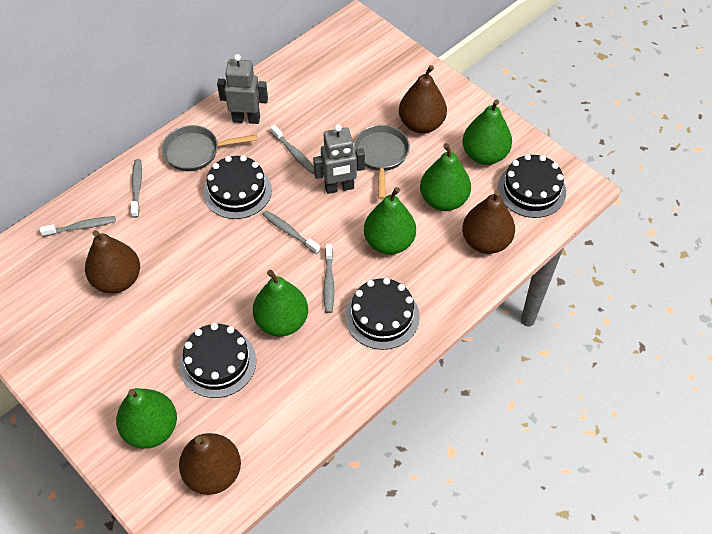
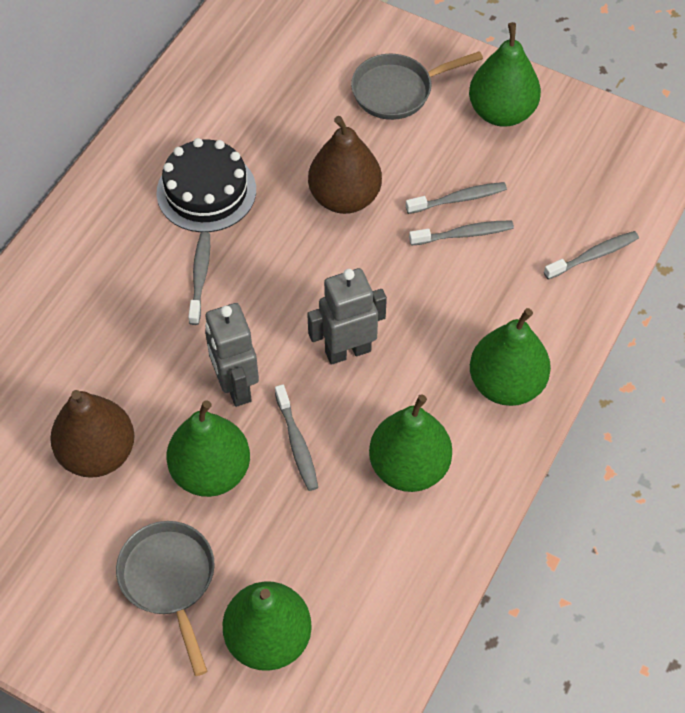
black cake: [179,323,256,398] [203,155,272,219] [345,278,420,350] [498,154,566,218] = 4 -> [156,138,256,232] = 1
brown pear: [85,230,140,293] [179,433,241,495] [399,65,447,133] [462,190,515,254] = 4 -> [50,390,135,478] [308,116,382,214] = 2

